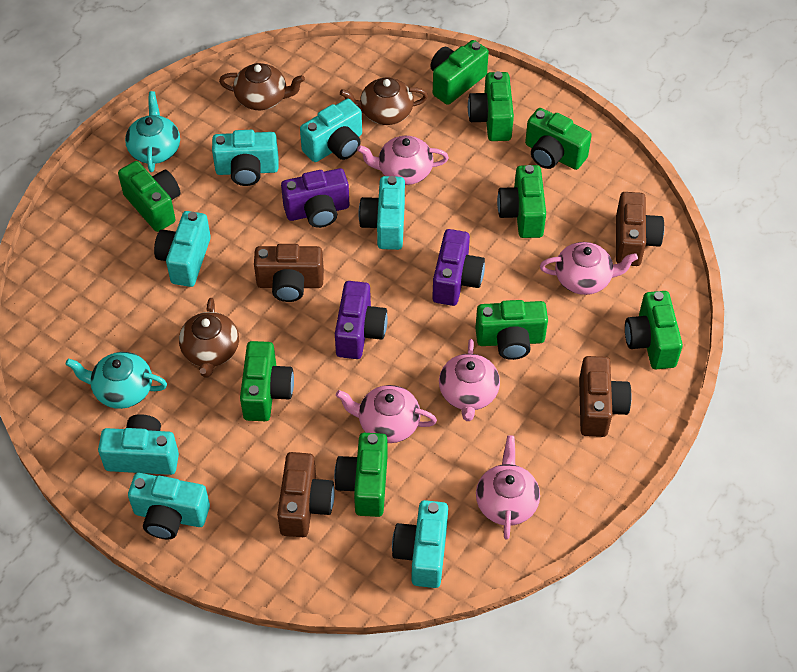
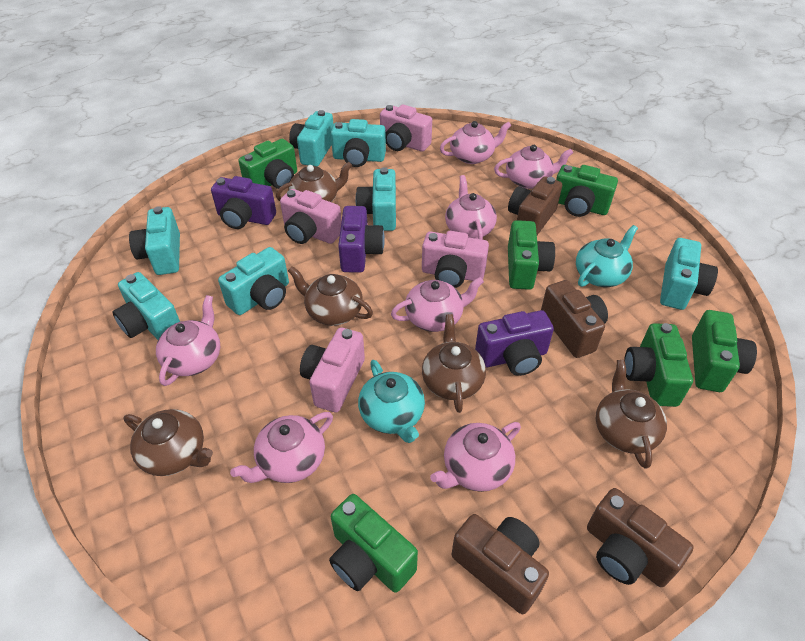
brown teapot: [179,298,239,377] [219,63,305,110] [340,78,428,125] = 3 -> [124,409,213,476] [276,162,352,202] [288,266,373,326] [422,314,486,413] [596,360,667,469] = 5
green camera: [118,161,180,232] [240,341,294,421] [334,433,388,517] [430,40,489,105] [468,71,514,141] [475,300,548,360] [497,165,546,238] [525,108,592,170] [625,291,683,369] = 9 -> [238,139,297,189] [329,494,418,593] [508,220,555,290] [556,165,618,217] [624,323,693,407] [692,310,757,392] = 6
pink camera: none = 0 -> [280,189,342,244] [300,327,365,412] [380,104,432,152] [422,231,489,288] = 4
pink teapot: [336,385,437,443] [357,136,449,185] [439,339,500,421] [476,435,540,540] [540,242,638,295] = 5 -> [156,295,220,386] [230,412,333,483] [391,277,484,332] [430,422,521,492] [440,121,512,164] [445,175,497,240] [494,145,573,189] = 7

